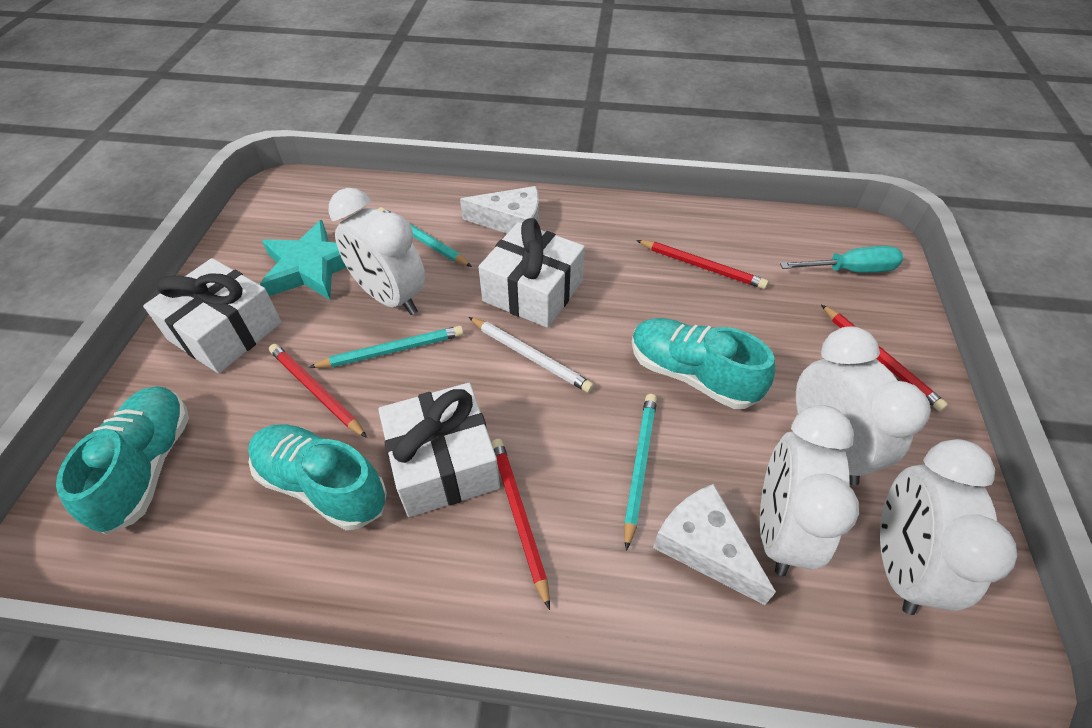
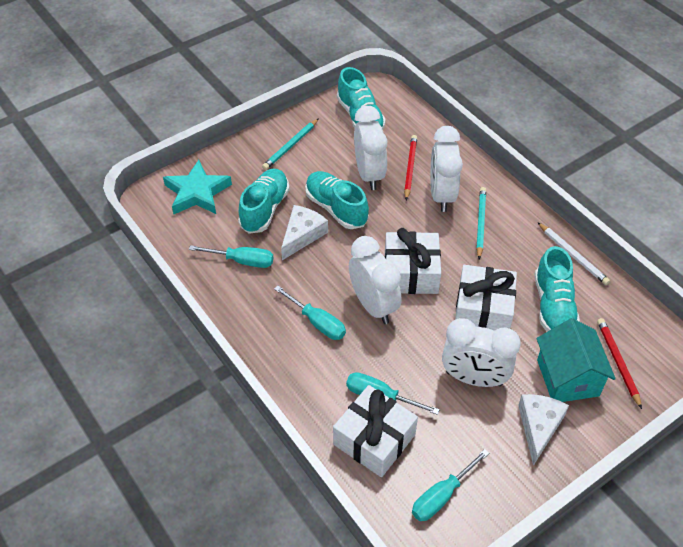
red pencil: [269,344,367,438] [492,439,550,610] [636,240,768,289] [821,305,948,412] = 4 -> [404,135,417,200] [597,318,642,409] = 2
turquoise house: none = 0 -> [537,318,616,402] = 1
turquoise pencil: [309,326,464,368] [378,207,472,267] [624,394,657,551] = 3 -> [262,118,319,170] [476,187,486,259] = 2
turquoise screwdriver: [780,246,903,273] = 1 -> [189,245,273,268] [274,285,346,340] [346,372,440,415] [412,449,489,521] = 4
turquoise shoe: [56,386,189,535] [248,424,387,530] [632,318,775,409] = 3 -> [238,169,290,234] [305,171,369,229] [337,67,386,130] [535,246,580,332] = 4

